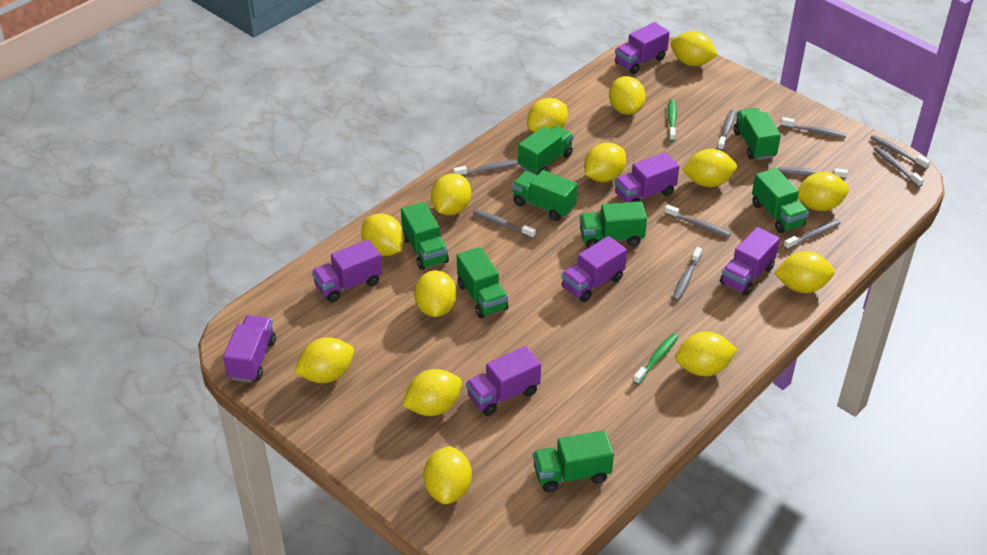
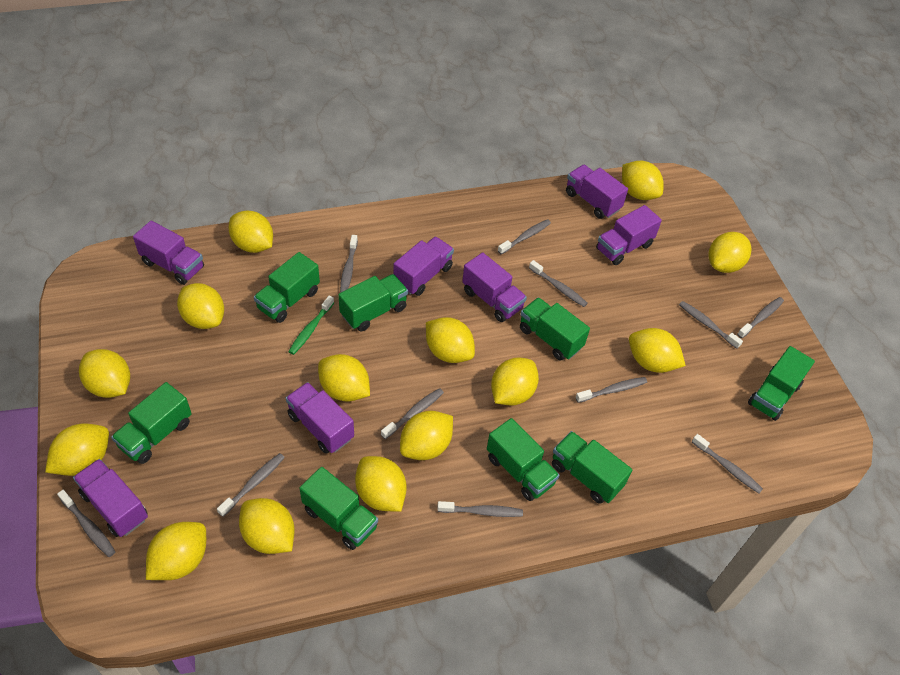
green toothbrush: [633,333,678,385] [668,99,677,141] = 2 -> [288,296,334,355] = 1
grey toothbrush: [453,160,519,176] [473,210,536,239] [665,205,731,238] [672,247,702,301] [717,110,736,151] [778,167,848,179] [781,117,847,139] [784,220,841,250] [870,135,930,169] [874,146,924,187] = 10 -> [57,490,116,557] [217,453,285,517] [340,235,358,293] [381,388,444,439] [437,501,523,517] [498,219,551,254] [529,260,588,307] [575,377,647,403] [679,301,743,349] [692,434,763,493] [737,297,784,338] = 11

